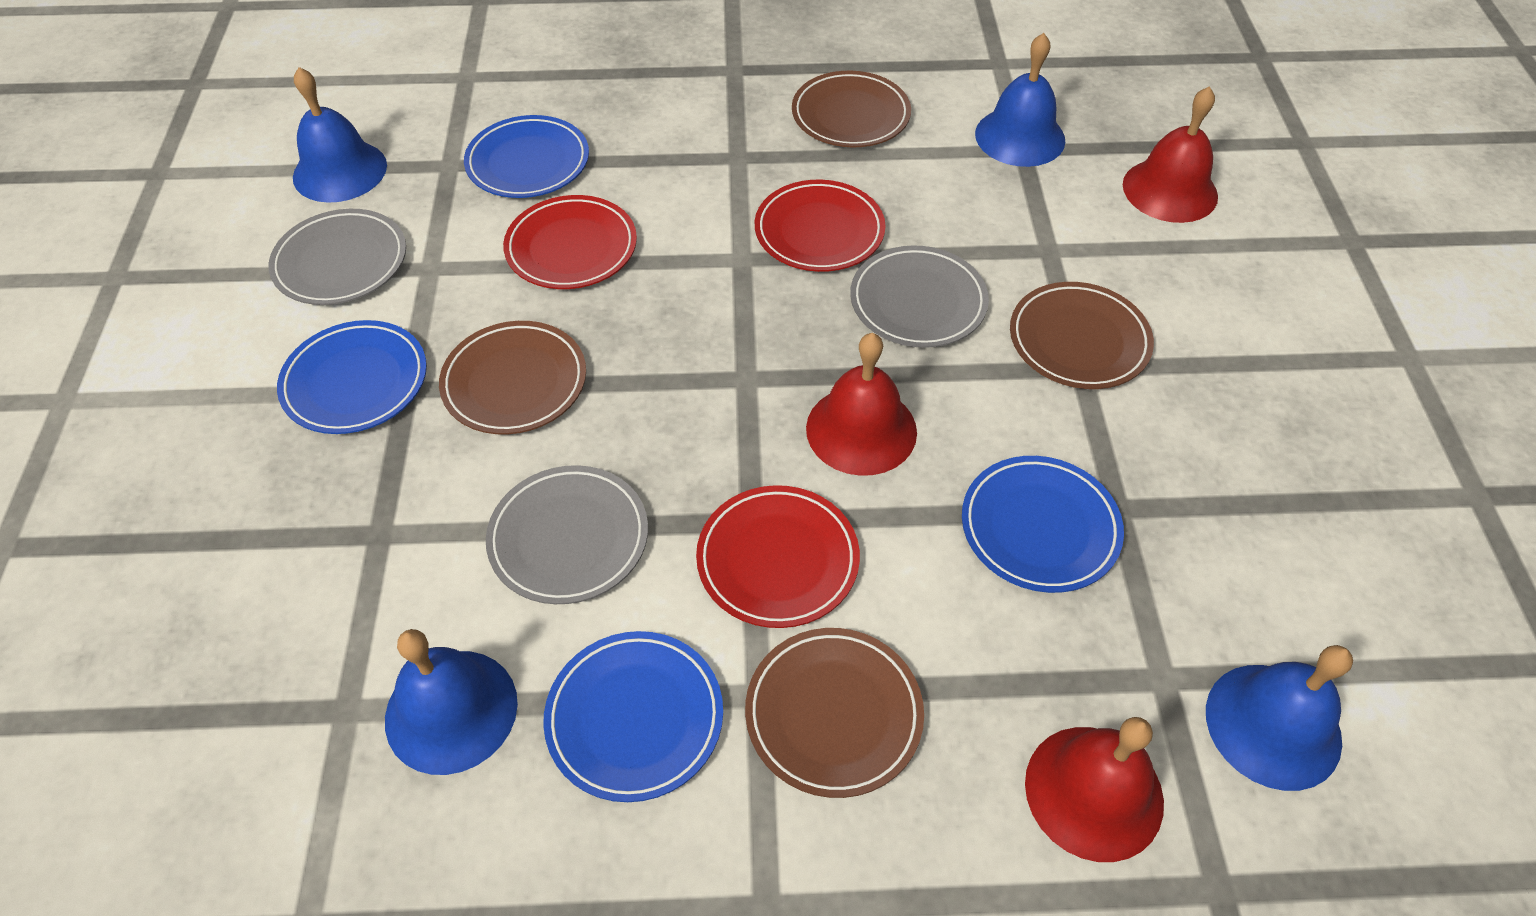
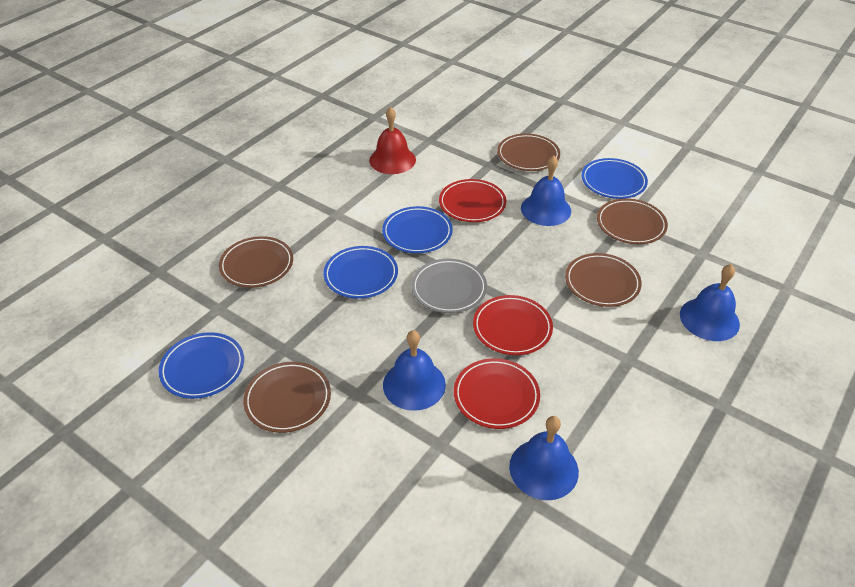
brown plate: [439,321,586,434] [745,628,924,798] [792,71,911,147] [1010,282,1154,389] = 4 -> [219,236,293,288] [243,362,331,433] [497,134,560,171] [565,253,642,307] [597,198,668,244] = 5
grey plate: [268,209,406,305] [486,465,648,604] [850,245,989,348] = 3 -> [411,259,487,313] = 1
red bell: [806,333,917,476] [1025,717,1164,862] [1123,86,1218,223] = 3 -> [369,107,416,174] = 1

